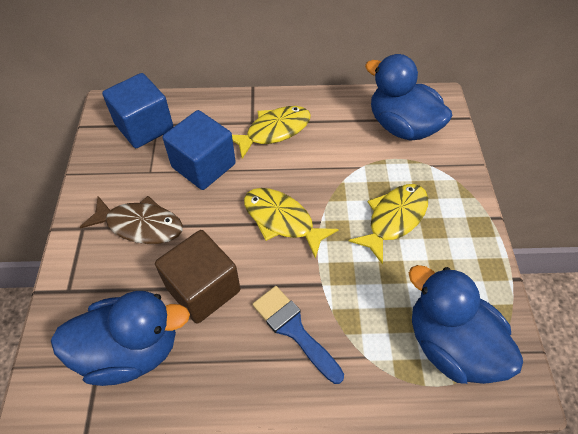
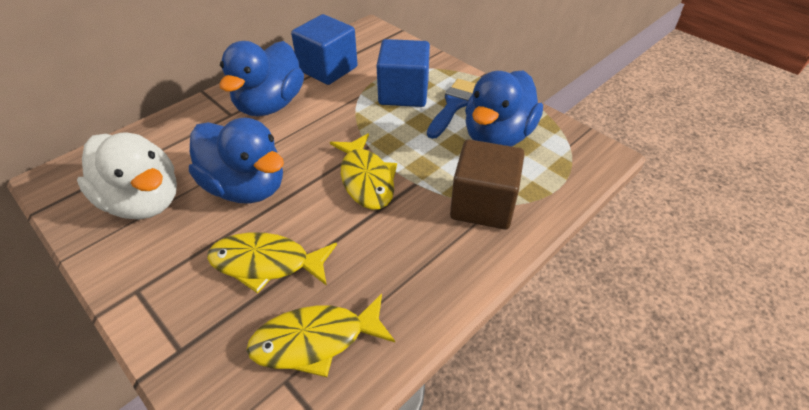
brown fish: [80,196,183,244] = 1 -> none = 0
white duck: none = 0 -> [77,132,177,219] = 1

